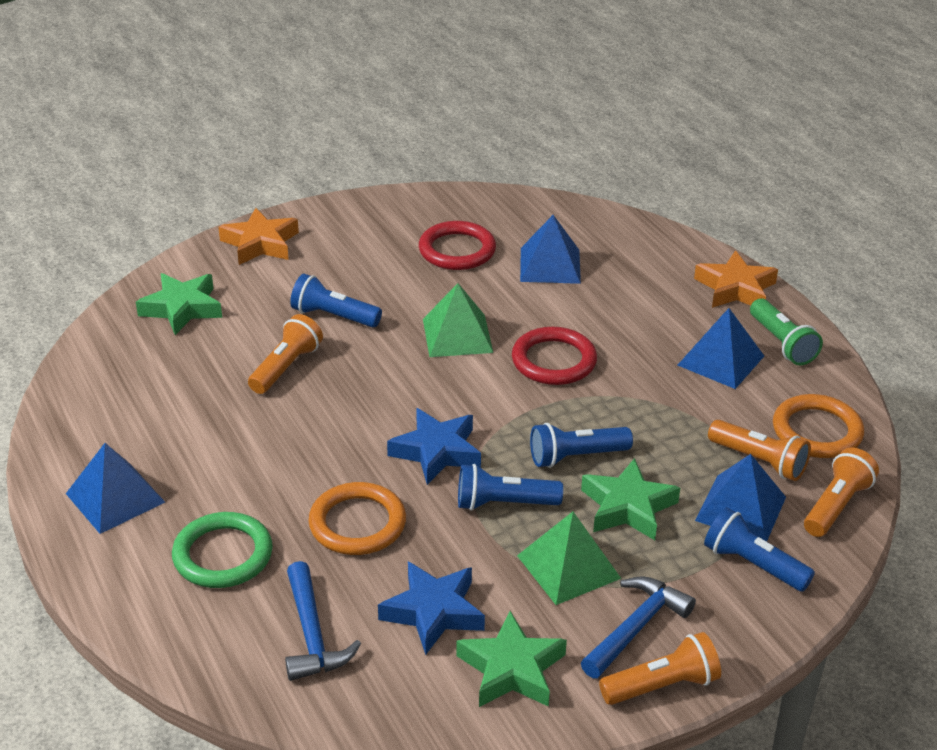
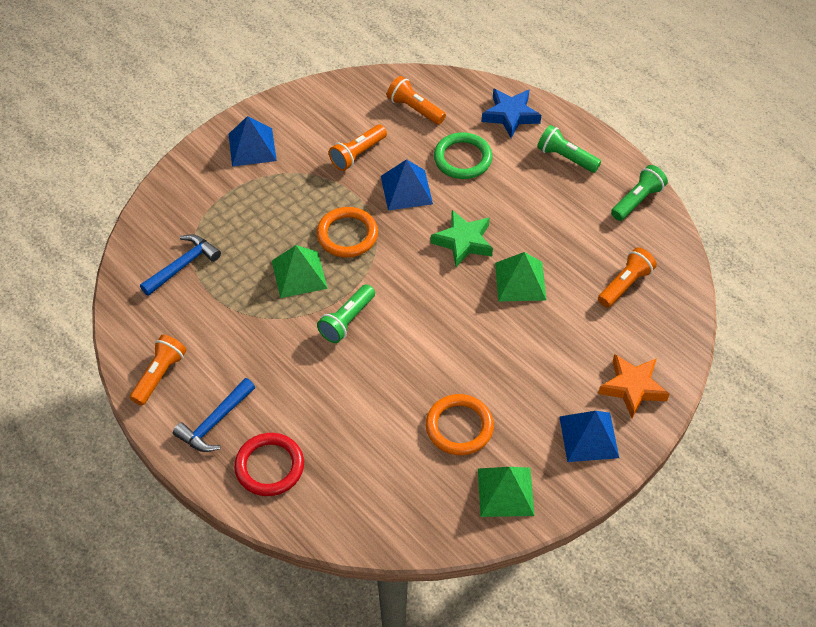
blue flashlight: [290,274,382,328] [458,464,563,511] [530,423,633,468] [704,507,815,592] = 4 -> none = 0
blue pyramid: [66,443,165,534] [520,215,581,284] [678,308,764,389] [695,454,786,542] = 4 -> [228,116,277,167] [381,159,433,210] [559,411,619,462] = 3
blue star: [378,561,485,655] [387,408,481,485] = 2 -> [482,88,541,138] = 1
green flashlight: [750,298,823,365] = 1 -> [317,284,375,343] [537,125,601,173] [611,165,668,221] = 3
green pyramid: [423,283,493,357] [517,512,621,605] = 2 -> [272,245,328,298] [478,467,535,517] [495,252,547,302] = 3
green star: [136,273,222,335] [456,611,567,707] [581,458,680,540] = 3 -> [431,210,493,267] = 1
orange star: [218,208,299,265] [694,250,778,308] = 2 -> [598,354,670,418] = 1
red ring: [419,221,496,270] [512,327,597,385] = 2 -> [234,433,304,496] = 1

